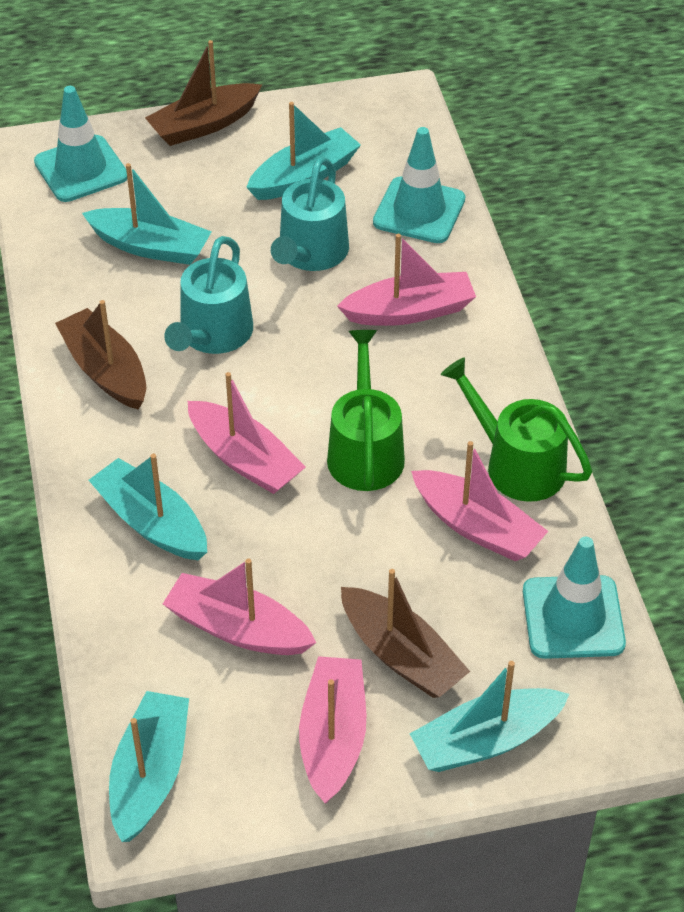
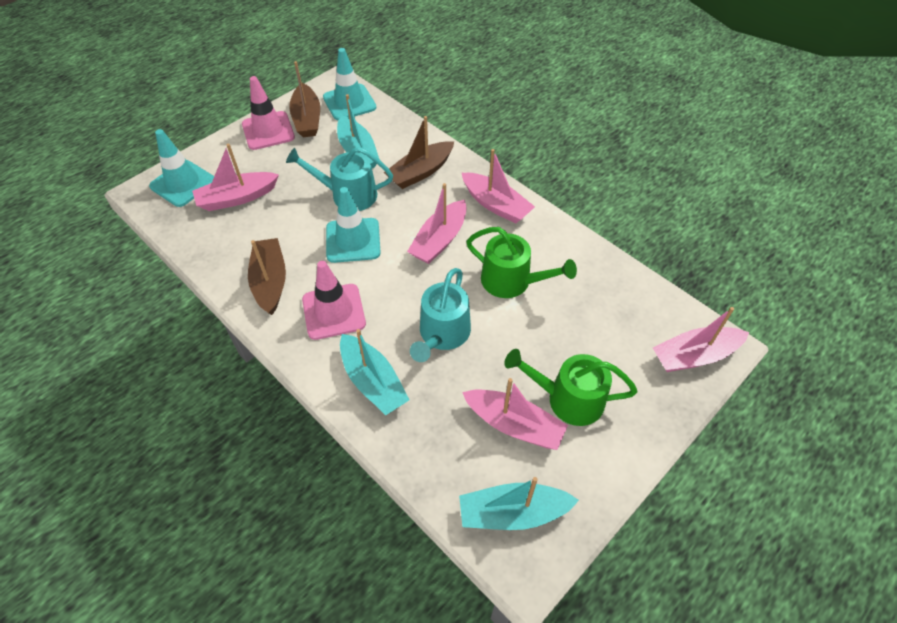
pink traffic cone: none = 0 -> [242,76,295,150] [302,261,366,340] = 2
turquoise boat: [82,163,212,265] [89,454,207,560] [109,691,189,842] [246,102,361,200] [410,661,570,772] = 5 -> [337,94,380,168] [340,329,410,415] [459,477,579,530] = 3

